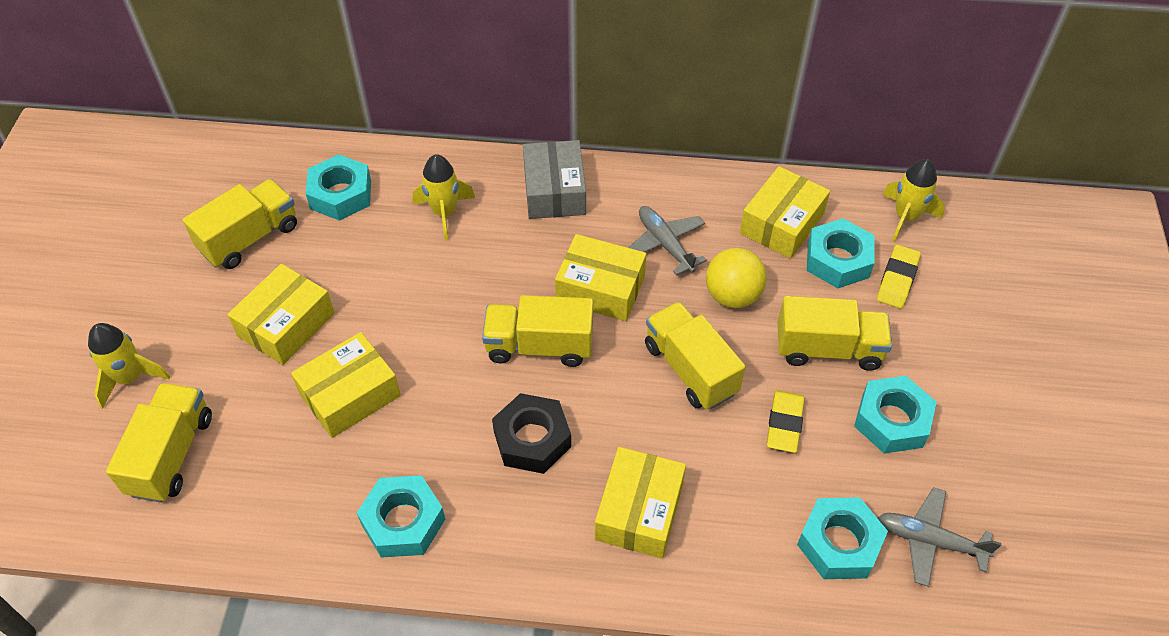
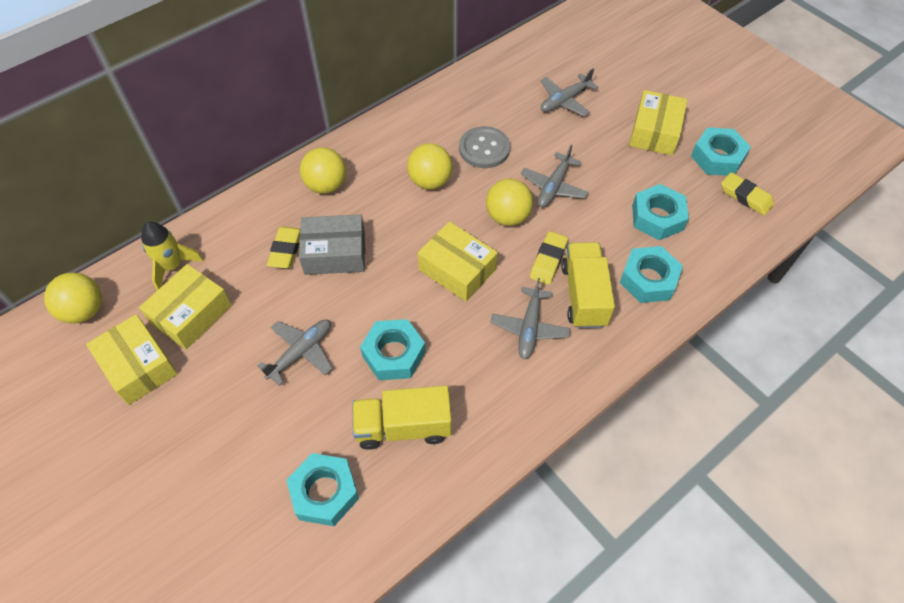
black nut: [492,393,571,474] = 1 -> none = 0
grey button: none = 0 -> [459,126,510,168] = 1
grey plane: [628,206,707,276] [878,487,1002,587] = 2 -> [257,320,333,386] [490,278,570,359] [521,145,589,207] [541,68,599,116] = 4
yellow ball: [706,248,767,308] = 1 -> [44,273,102,324] [300,147,346,194] [407,143,453,189] [486,179,533,226] = 4
yellow box: [227,264,335,365] [291,332,401,438] [555,234,646,321] [595,447,686,559] [740,166,830,259] = 5 -> [86,314,178,405] [139,264,232,350] [418,221,498,302] [629,90,688,156] = 4
yellow eraser: [767,390,805,453] [877,245,921,309] = 2 -> [267,227,300,268] [530,231,568,285] [721,172,774,216] = 3
yellow rocket: [88,323,170,409] [412,154,475,241] [882,159,945,242] = 3 -> [141,222,204,290] = 1
yellow truck: [106,383,212,503] [183,179,297,269] [482,295,593,367] [645,301,746,410] [778,296,892,371] = 5 -> [352,386,452,450] [561,242,615,328] = 2

